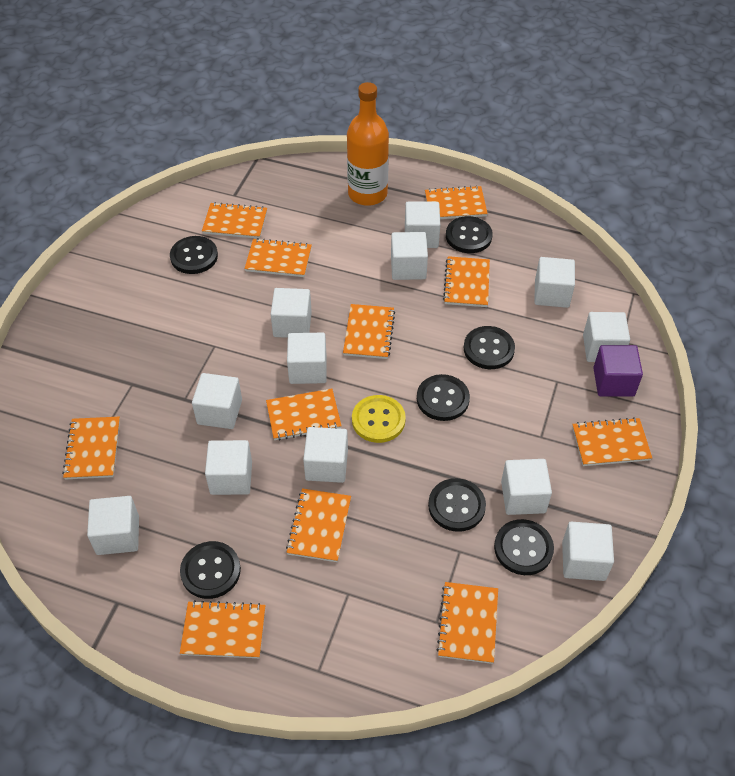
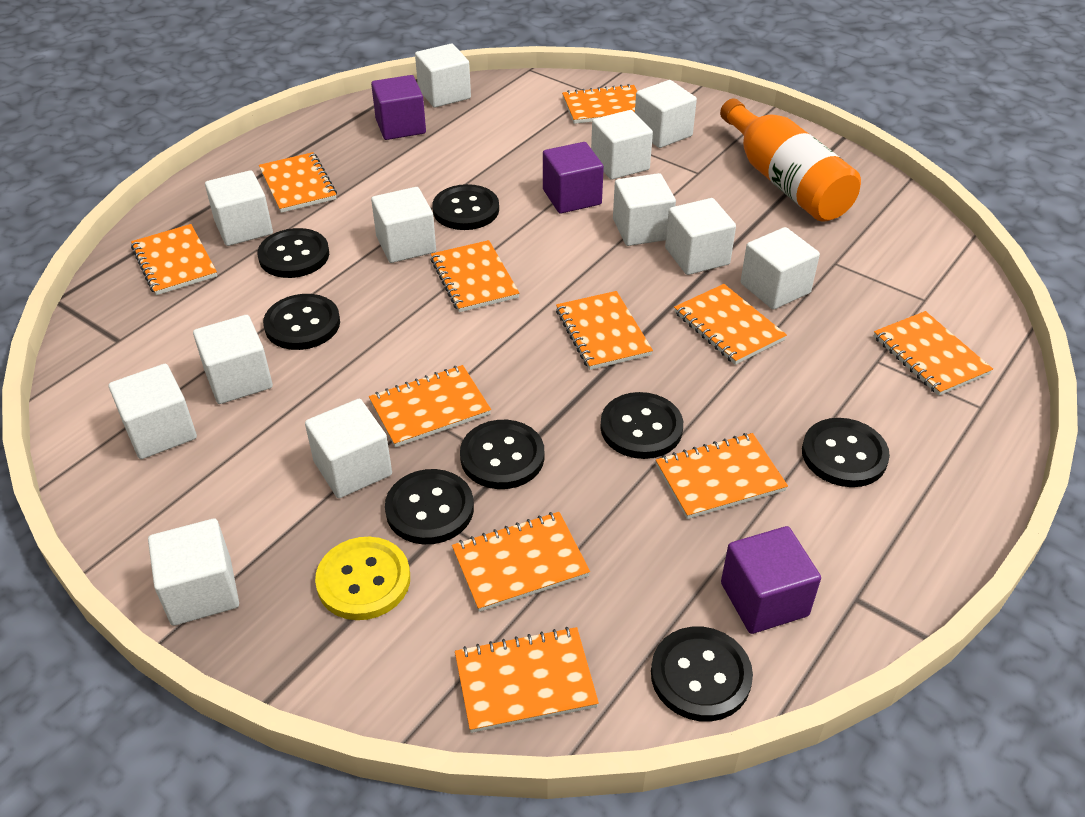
black button: [170,236,218,274] [180,541,241,599] [417,374,470,421] [428,478,486,532] [446,216,493,253] [464,326,515,369] [494,519,554,575] = 7 -> [257,228,329,278] [263,294,340,350] [385,469,474,544] [432,184,499,230] [460,420,544,489] [600,392,683,459] [651,627,753,722] [802,418,890,487] = 8
purple cube: [593,345,643,397] = 1 -> [371,75,426,140] [543,142,604,214] [721,526,821,634] = 3

